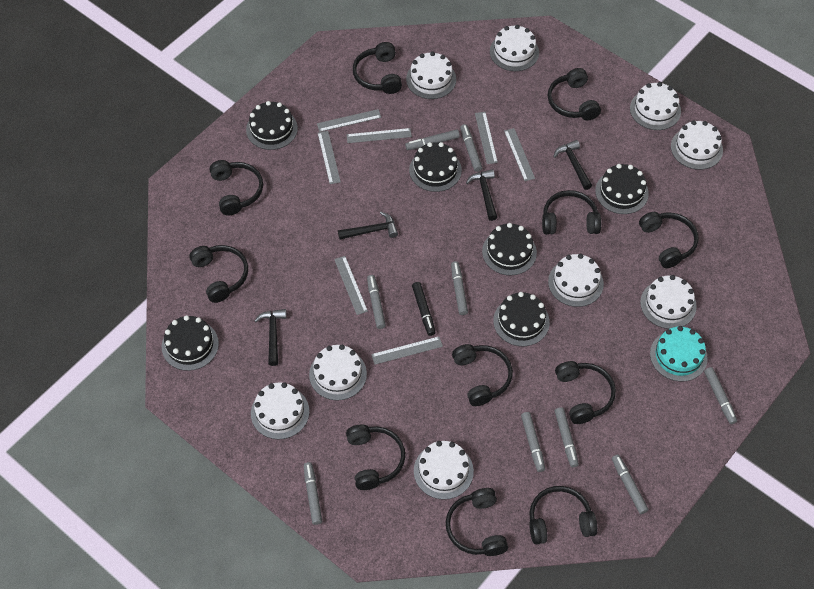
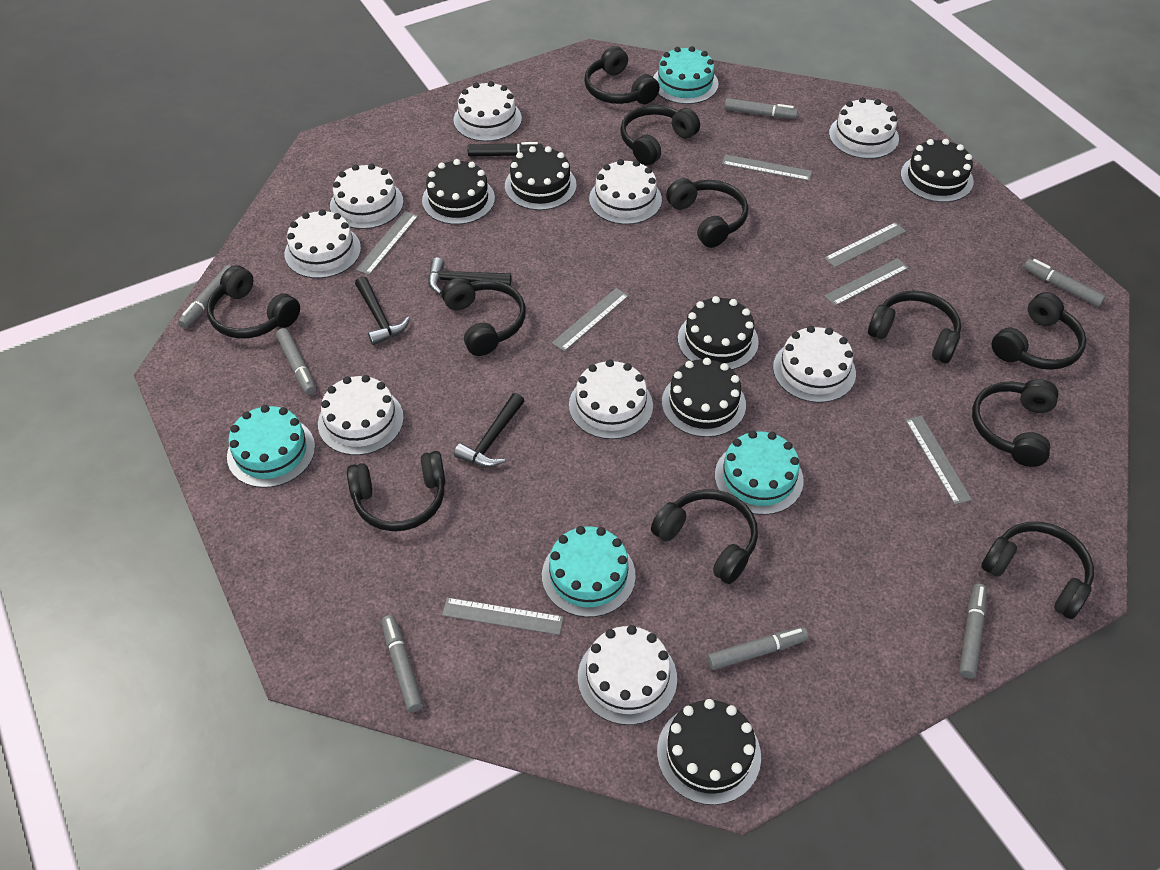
black hammer: [254,309,287,366] [338,212,398,239] [466,169,497,221] [553,140,592,190] = 4 -> [355,276,410,345] [428,258,511,294] [454,393,524,467] = 3
grey marker: [304,462,322,525] [367,275,386,329] [405,129,460,150] [451,261,468,315] [460,124,482,172] [521,412,545,472] [555,407,579,467] [612,455,649,514] [704,367,737,424] = 9 -> [178,265,231,328] [276,328,316,395] [381,615,423,712] [707,627,808,670] [724,98,798,119] [959,584,987,679] [1024,259,1106,307] = 7
turquoise cake: [650,326,708,382] = 1 -> [227,405,315,488] [542,526,636,617] [653,46,718,104] [715,431,804,515] = 4

